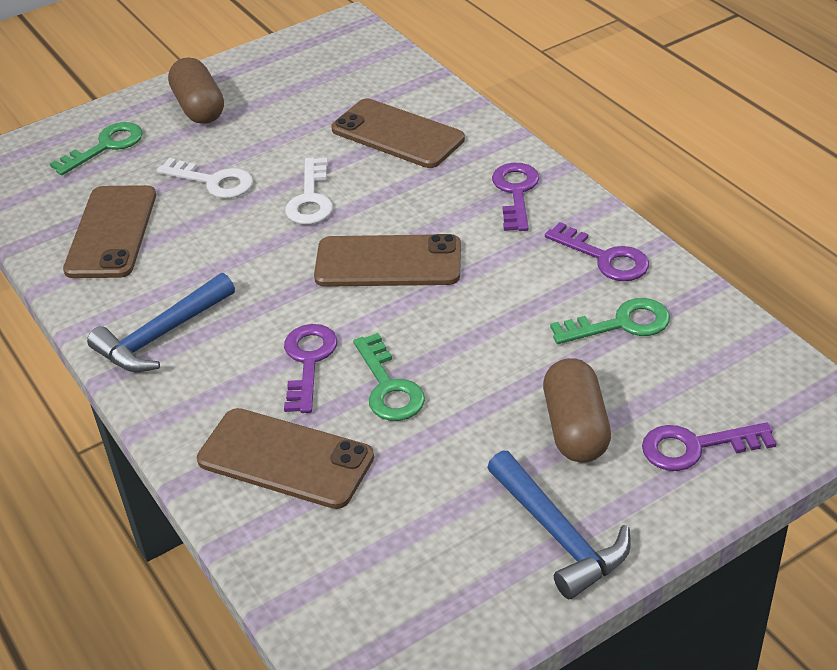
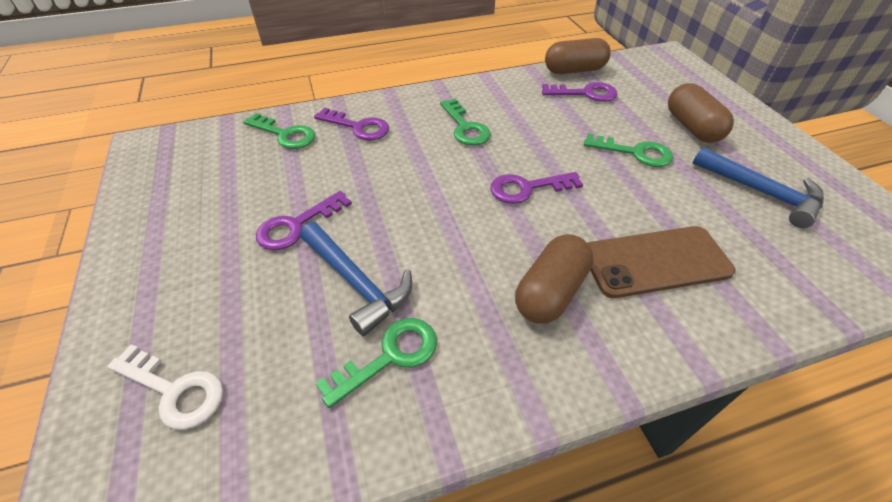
brown capsule: [168,58,224,124] [543,358,611,463] = 2 -> [515,234,593,324] [545,38,611,74] [668,83,734,143] = 3
brown phone: [63,185,156,278] [197,408,374,509] [314,234,461,287] [331,98,465,168] = 4 -> [588,226,736,298] = 1
green key: [50,122,143,175] [353,333,425,421] [550,298,670,344] = 3 -> [243,113,315,149] [316,318,437,408] [440,98,491,145] [584,133,673,167] = 4
white key: [157,158,253,198] [285,158,333,225] = 2 -> [107,344,223,430] = 1

